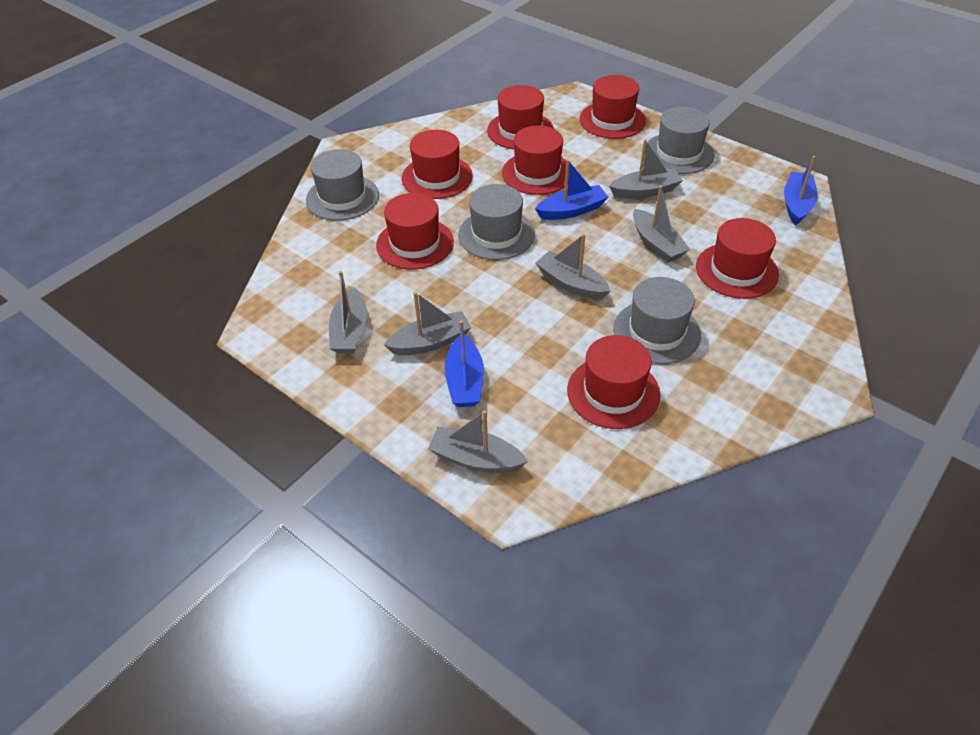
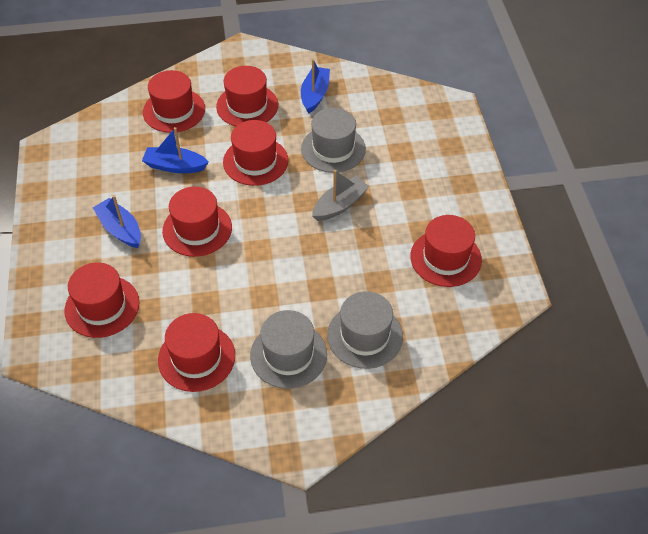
grey boat: [329,271,367,354] [384,292,471,355] [428,410,528,473] [536,234,610,300] [609,139,683,199] [633,185,690,262] = 6 -> [312,170,370,221] = 1
grey hat: [306,149,379,221] [458,184,535,260] [613,277,701,364] [645,106,714,174] = 4 -> [250,310,327,389] [301,108,366,173] [327,291,403,369] = 3

